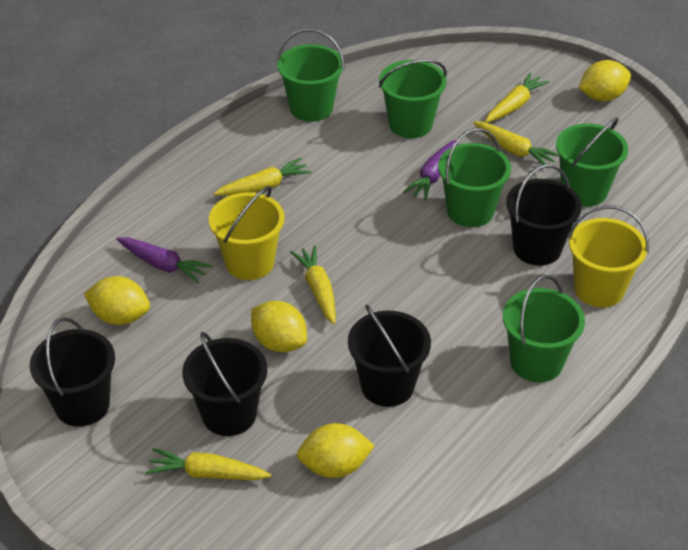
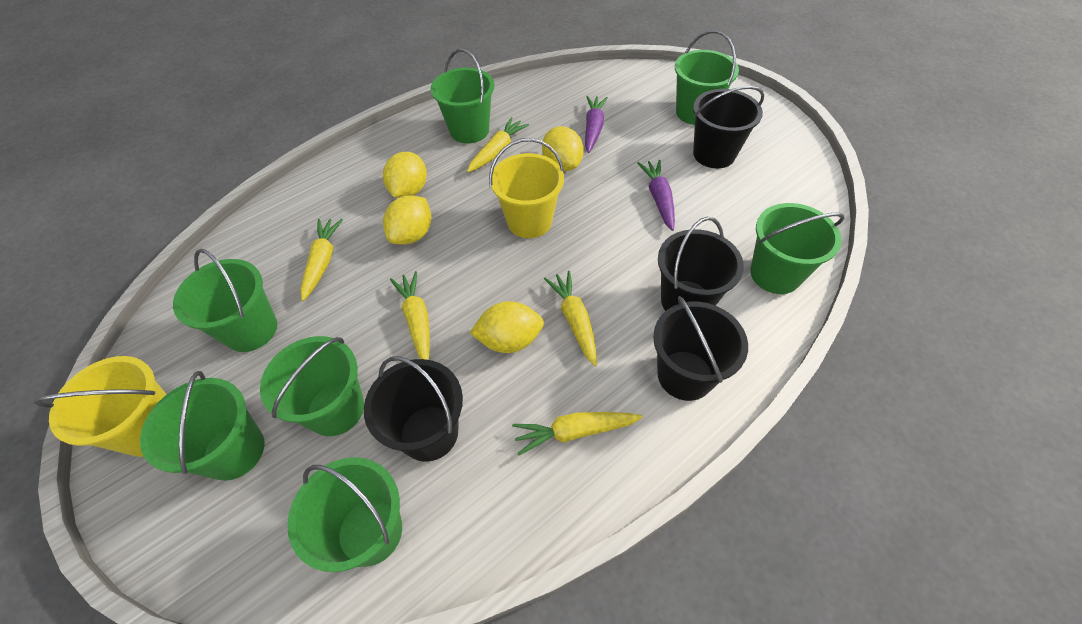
green bucket: [277,29,345,122] [379,59,447,138] [438,128,511,227] [503,275,585,383] [556,118,628,206] = 5 -> [140,371,264,481] [173,249,277,352] [260,336,364,436] [287,457,402,572] [431,49,494,144] [675,30,739,125] [750,203,845,294] = 7

